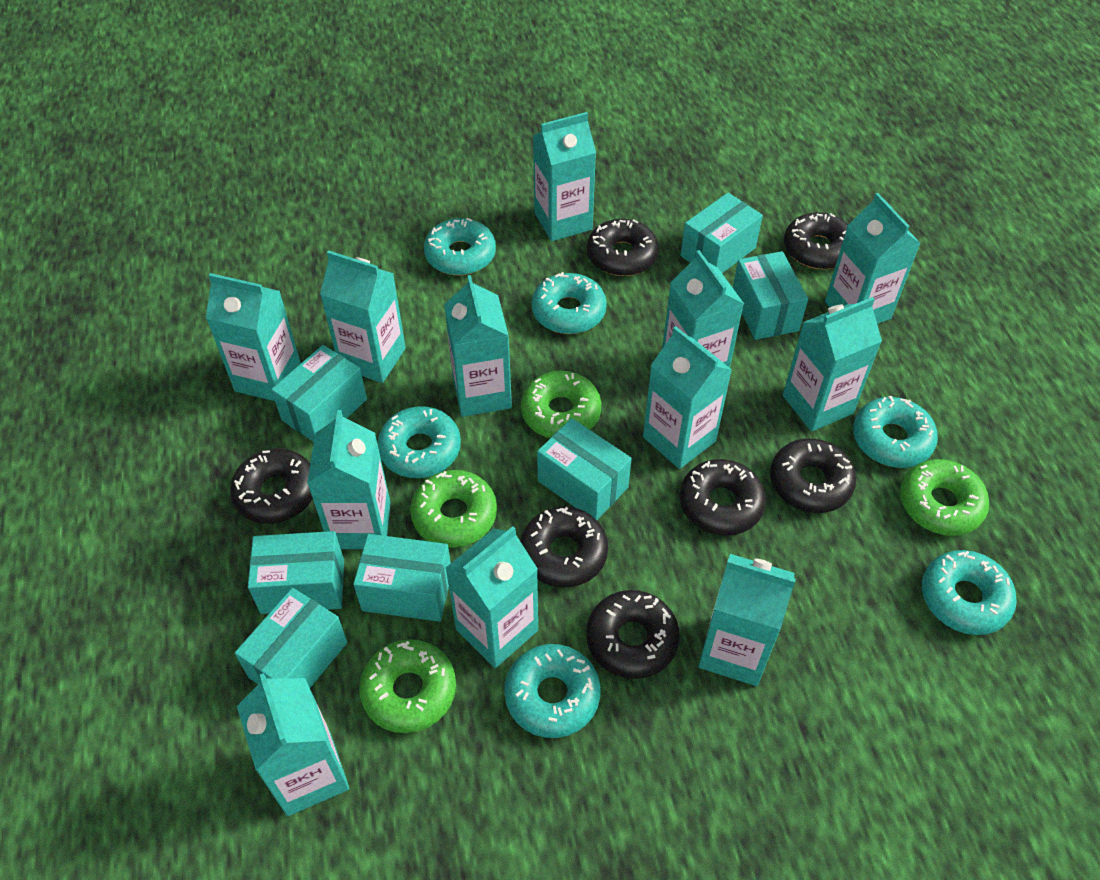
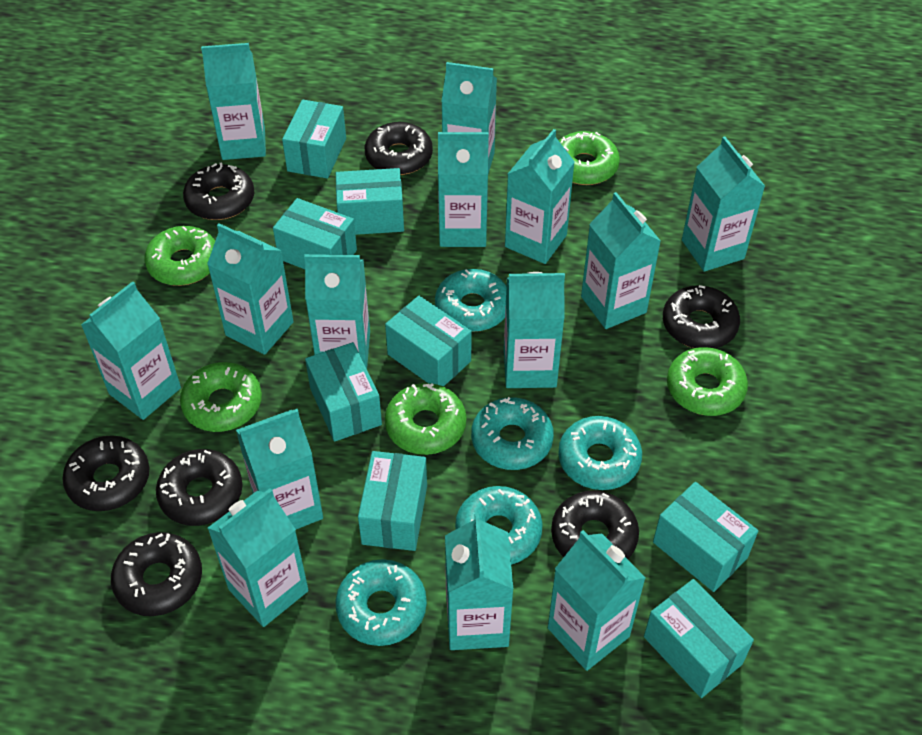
green donut: [359,639,456,733] [410,470,497,547] [521,371,602,438] [900,459,989,536] = 4 -> [144,226,215,286] [180,362,262,432] [385,383,466,455] [559,131,620,185] [667,347,748,416] = 5
turquoise box: [235,588,347,688] [248,531,344,614] [271,345,367,442] [353,534,451,622] [537,418,632,520] [680,193,763,273] [733,251,808,340] = 7 -> [273,198,357,269] [282,99,346,179] [305,342,382,442] [336,168,404,235] [358,451,427,551] [385,296,472,387] [644,579,754,698] [653,482,758,592] = 8
turquoise carton: [206,273,301,401] [237,673,349,816] [307,410,391,549] [320,251,406,383] [444,275,512,417] [446,526,538,668] [533,112,596,241] [643,326,732,469] [662,250,744,368] [699,554,796,686] [783,297,882,432] [825,193,921,324] = 12 -> [81,281,181,420] [201,43,266,160] [207,223,294,355] [208,488,309,627] [236,409,323,529] [304,254,370,369] [438,132,488,247] [441,62,497,174] [445,513,514,650] [504,272,565,388] [505,129,575,264] [548,530,646,671] [581,192,661,329] [682,136,765,272] = 14
turquoise donut: [377,406,461,478] [424,218,496,275] [504,644,601,738] [532,272,607,334] [853,396,938,468] [922,550,1017,635] = 6 -> [335,559,427,646] [435,269,507,332] [455,486,543,565] [471,397,554,470] [558,416,642,490] = 5

